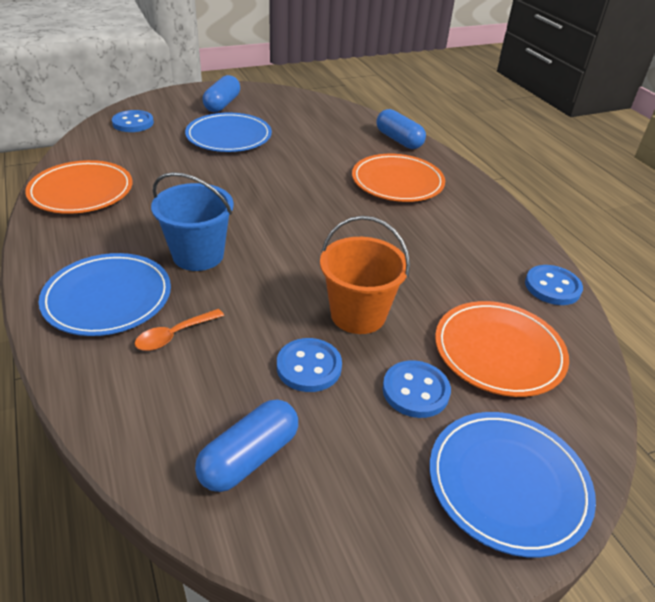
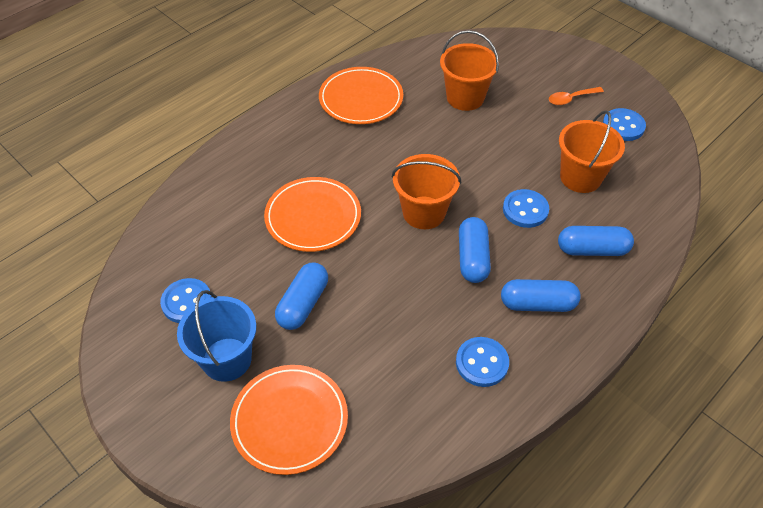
blue capsule: [195,399,298,492] [203,75,240,112] [376,109,426,149] = 3 -> [275,263,328,330] [459,217,491,283] [501,279,581,312] [558,226,634,256] = 4
blue plate: [39,253,171,336] [185,113,272,152] [430,412,596,557] = 3 -> none = 0
orange bucket: [320,216,410,334] = 1 -> [392,154,461,229] [440,30,499,111] [559,110,625,193] = 3

